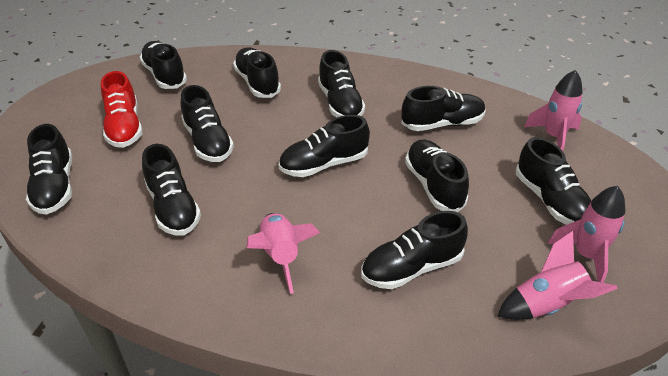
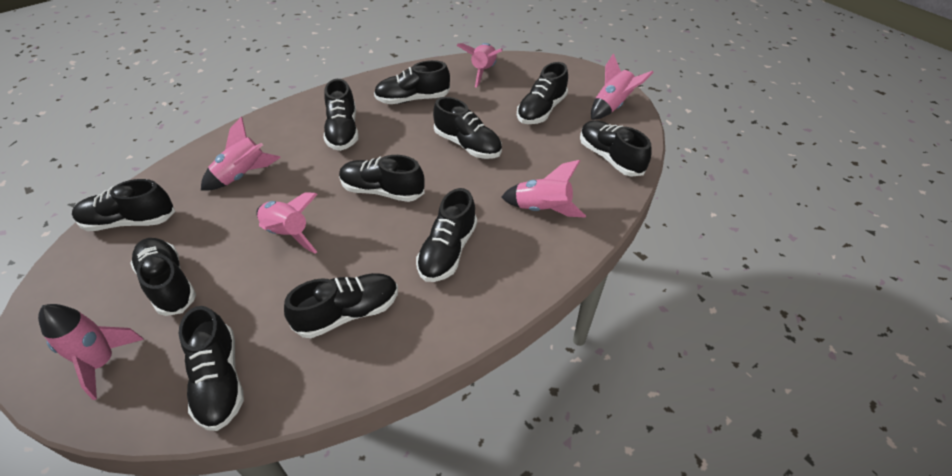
pink rocket: [247,213,320,294] [498,231,618,320] [524,70,583,151] [548,186,625,283] = 4 -> [38,304,144,400] [201,117,281,190] [256,192,318,254] [457,43,503,88] [501,160,586,218] [591,53,654,120] = 6
red shoe: [101,71,142,148] = 1 -> none = 0

